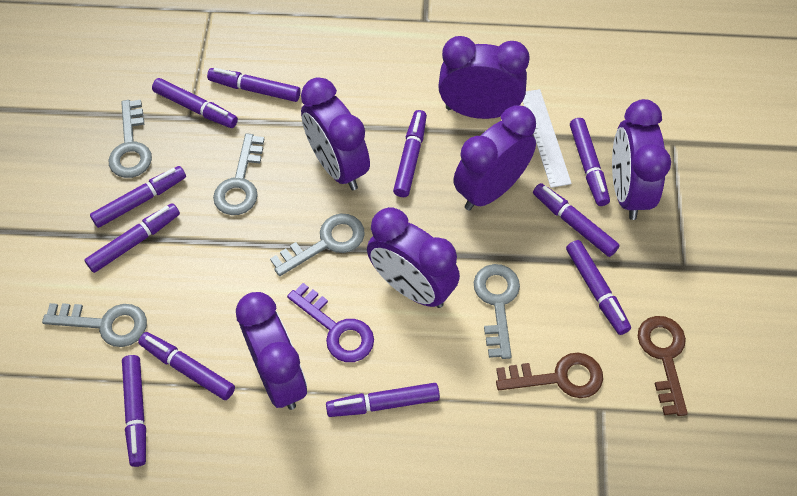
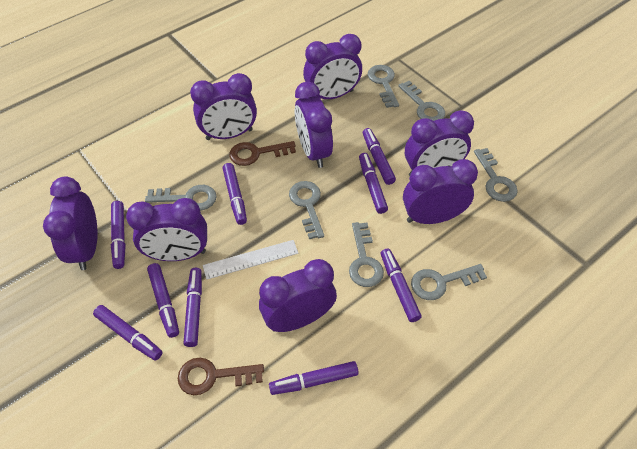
grey key: [42,303,147,347] [108,100,152,178] [213,133,264,215] [270,213,365,276] [473,264,520,359] = 5 -> [145,185,217,211] [289,181,324,239] [349,222,384,287] [368,65,399,108] [398,81,445,121] [411,264,487,300] [474,148,518,202] = 7
purple clock: [236,292,307,410] [301,77,370,190] [367,207,460,308] [438,36,530,119] [453,105,536,210] [612,99,671,220] = 6 -> [43,177,98,270] [126,198,207,261] [190,73,257,140] [259,259,337,332] [295,82,333,168] [303,34,362,99] [403,159,478,224] [405,110,474,176] = 8
purple key: [287,283,374,362] = 1 -> none = 0
purple marker: [85,203,180,273] [90,166,186,228] [122,355,146,467] [138,332,235,400] [152,78,238,128] [207,68,301,102] [326,383,440,417] [393,110,427,197] [533,183,620,257] [566,240,631,335] [570,118,610,206] = 11 -> [93,305,163,361] [111,201,126,269] [147,263,179,338] [183,268,202,347] [222,163,247,225] [269,361,359,395] [359,153,388,214] [363,128,396,185] [381,248,422,322] = 9

